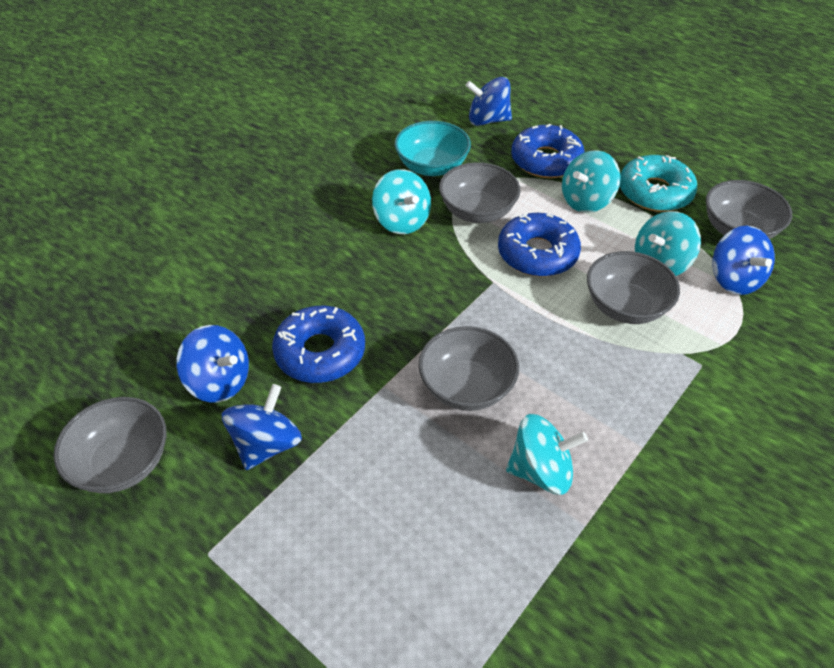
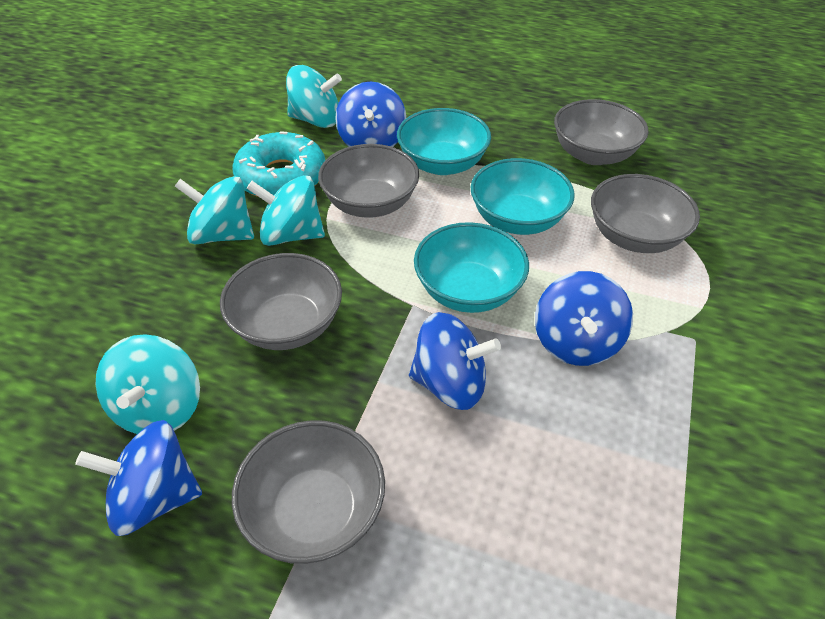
blue donut: [272,305,365,383] [498,212,581,277] [511,124,585,178] = 3 -> none = 0
turquoise bowl: [395,121,471,176] = 1 -> [397,108,491,175] [414,222,529,313] [471,158,575,235] = 3

